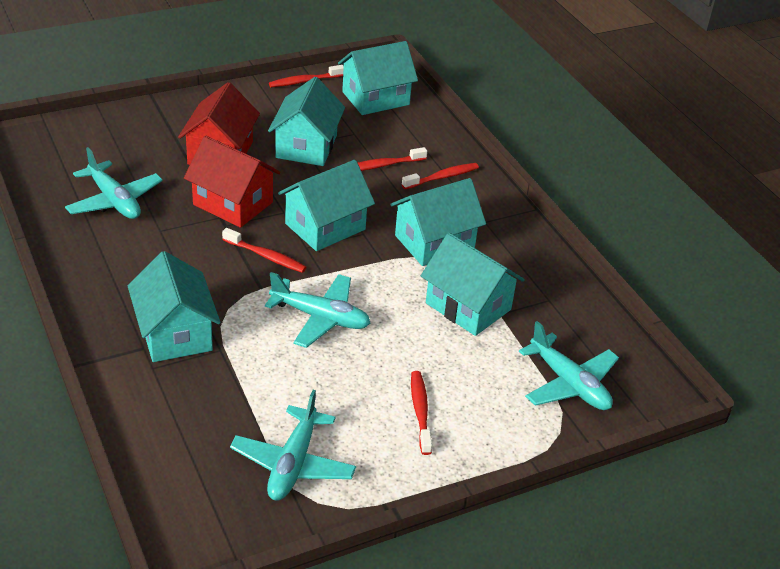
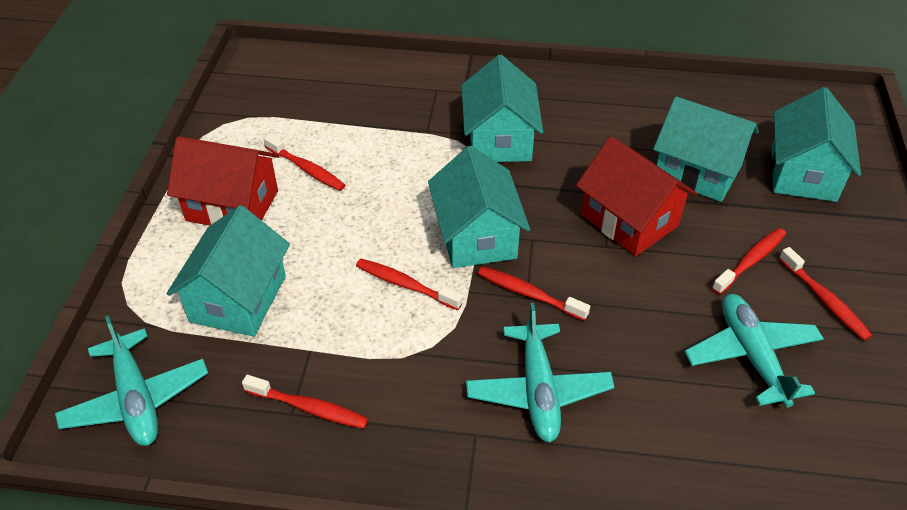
red toothbrush: [222,228,307,273] [269,65,344,87] [358,147,427,171] [402,163,479,189] [411,371,432,455] = 5 -> [242,375,369,429] [264,134,346,191] [356,259,463,310] [478,266,590,321] [712,228,786,295] [779,247,872,341] = 6
turquoise house: [128,251,221,362] [268,77,345,166] [278,160,375,251] [338,41,418,115] [390,178,486,266] [421,233,525,336] = 6 -> [167,205,290,337] [428,146,530,268] [461,55,543,162] [653,96,759,202] [771,87,861,202] = 5
turquoise plane: [65,147,163,219] [230,390,356,501] [265,272,370,348] [519,321,619,410] = 4 -> [55,315,208,446] [466,303,614,442] [685,294,824,407] = 3

